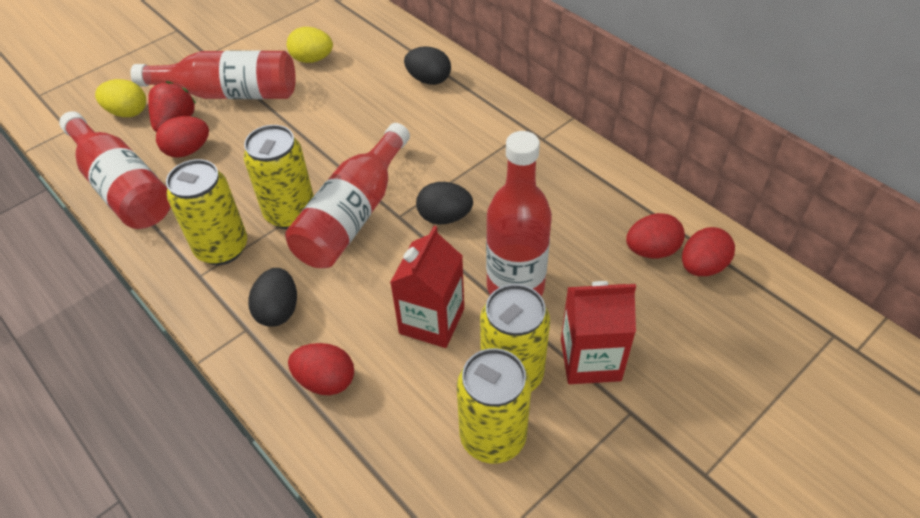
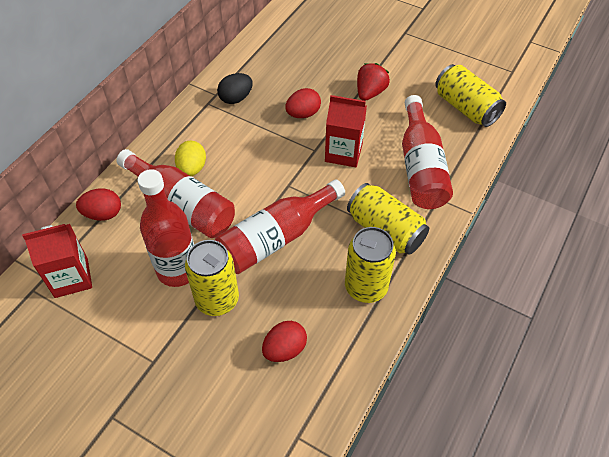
black egg: [248,268,297,327] [404,46,451,85] [416,182,473,224] = 3 -> [217,73,253,104] = 1
red egg: [156,116,209,158] [288,343,354,395] [626,213,685,258] [682,227,735,276] = 4 -> [76,188,121,221] [262,321,307,362] [285,88,321,118] = 3
yellow egg: [95,79,146,117] [287,27,333,63] = 2 -> [175,141,206,176] = 1

